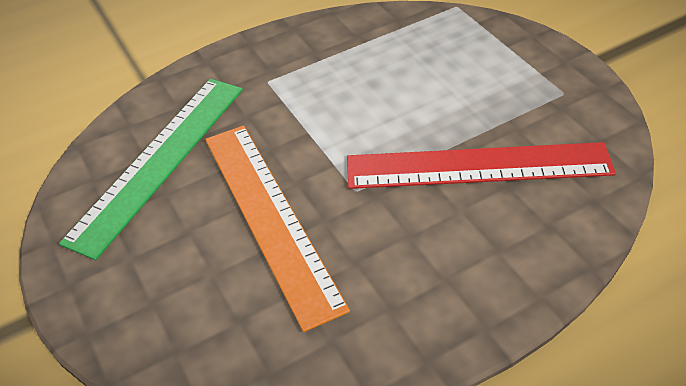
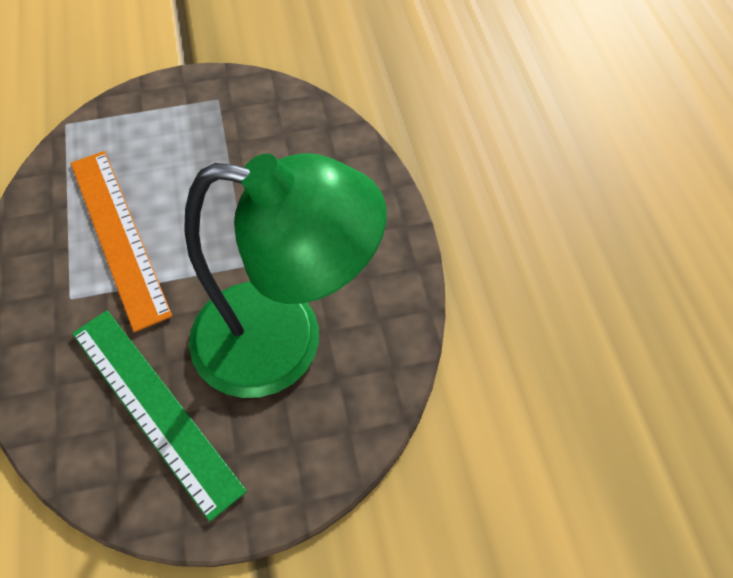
green lamp: none = 0 -> [184,153,387,398] = 1
red ruler: [347,142,616,189] = 1 -> none = 0

